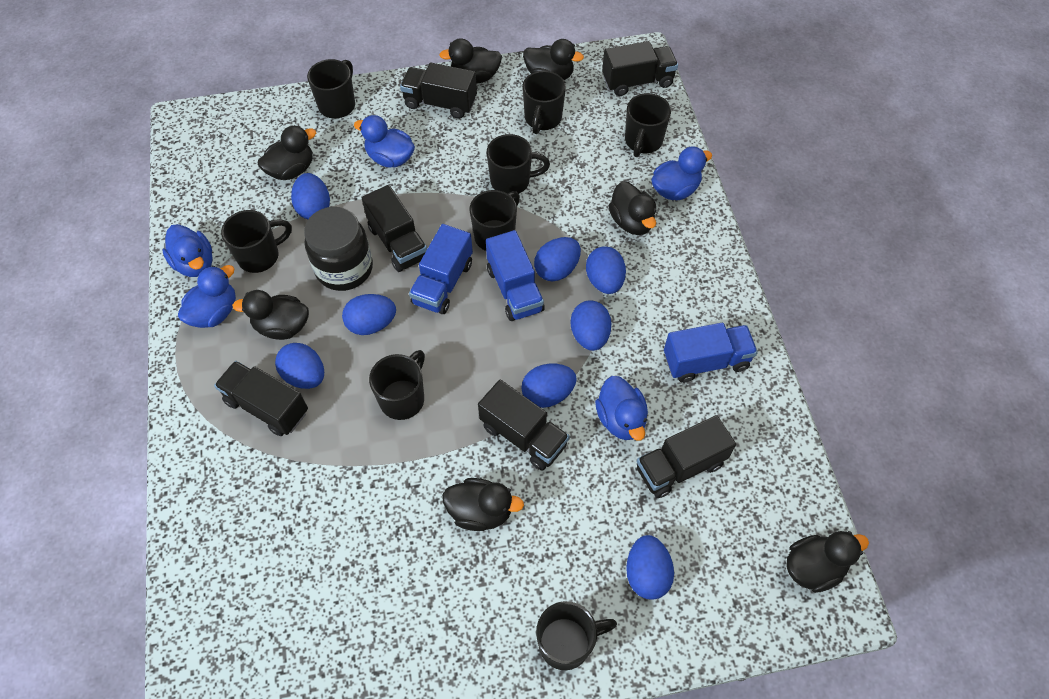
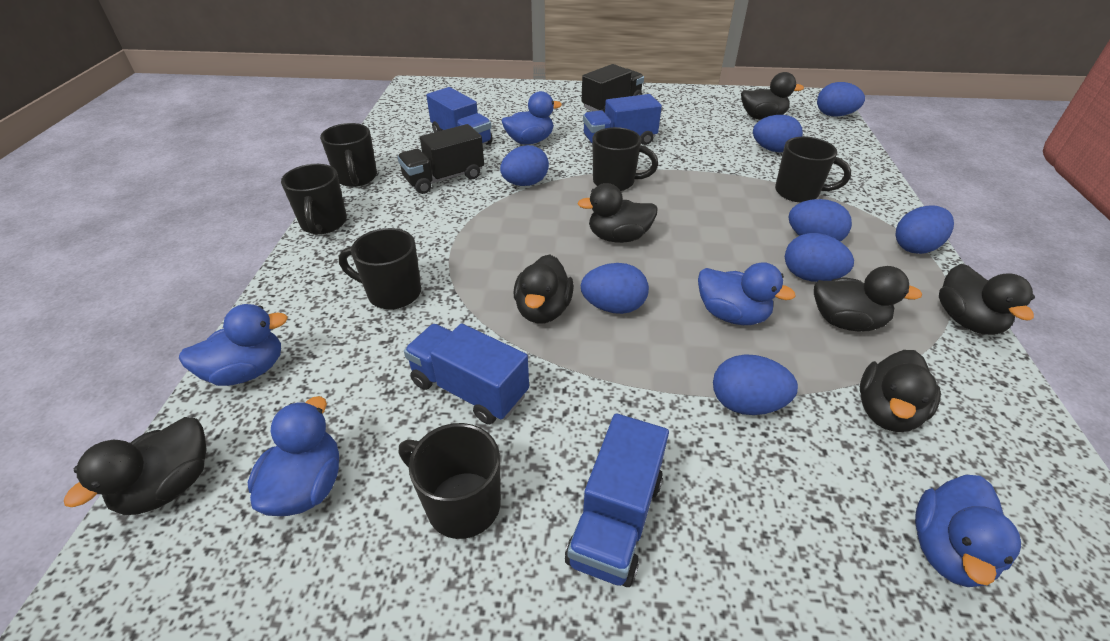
black jar: [304,207,373,291] = 1 -> none = 0
black mug: [221,210,292,273] [307,59,355,119] [369,350,425,420] [469,190,520,251] [487,134,550,194] [522,71,566,134] [536,601,617,670] [625,93,671,157] = 8 -> [281,164,347,235] [320,123,377,187] [339,228,421,310] [399,423,501,539] [592,127,658,191] [775,137,851,202] = 6
black truck: [214,361,308,436] [362,185,427,272] [400,63,477,119] [478,380,570,471] [602,41,678,96] [637,415,736,498] = 6 -> [397,124,484,194] [582,64,644,113] = 2
blue truck: [409,224,473,314] [486,230,545,321] [664,323,758,383] = 3 -> [404,324,529,424] [426,87,493,144] [565,413,669,587] [583,94,662,145] = 4

